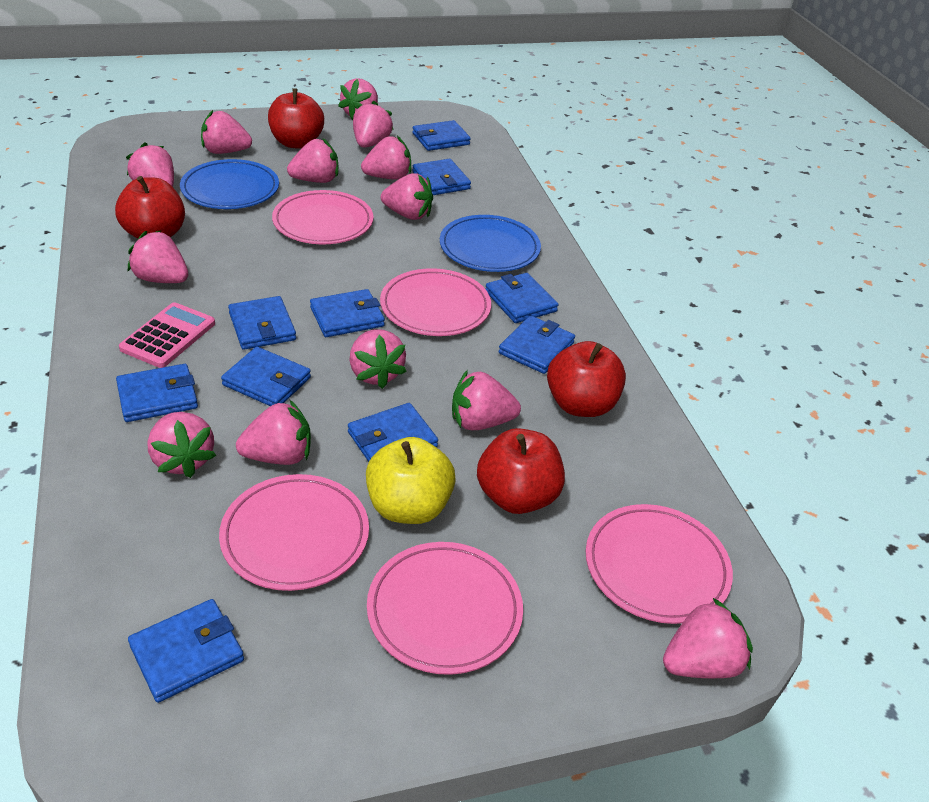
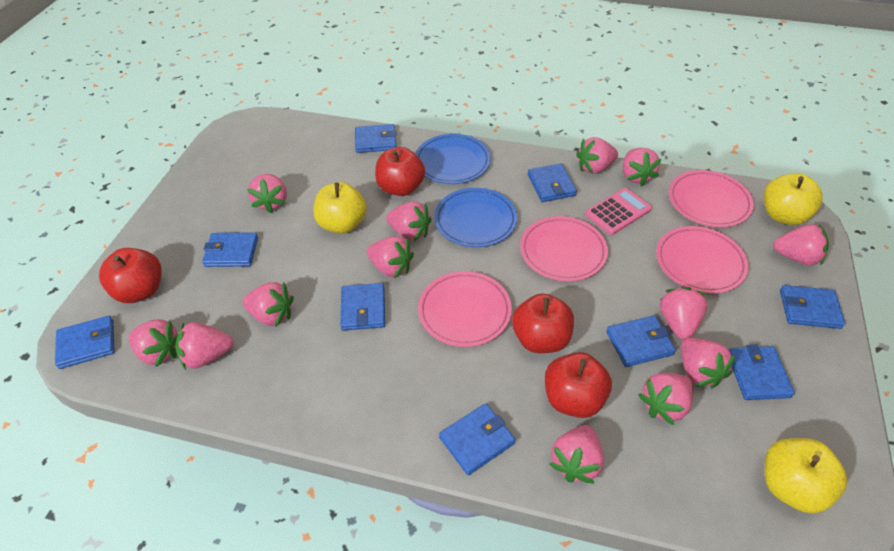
blue wallet: [116,364,198,422] [128,599,244,703] [221,347,311,406] [228,296,296,350] [310,289,385,337] [348,403,438,462] [412,120,471,151] [412,159,471,195] [486,273,558,323] [498,316,575,374] = 10 -> [55,316,115,369] [202,232,258,267] [340,283,385,331] [355,124,397,153] [439,403,516,475] [528,163,577,202] [606,315,676,367] [729,344,795,400] [780,285,845,329] = 9
pink plate: [219,474,369,591] [272,190,374,244] [367,542,523,675] [380,268,491,336] [586,504,733,624] = 5 -> [418,271,512,347] [520,216,608,281] [656,226,748,294] [669,170,754,227] = 4
yellow apple: [366,437,456,524] = 1 -> [314,182,367,234] [764,173,823,225] [765,438,847,514] = 3

